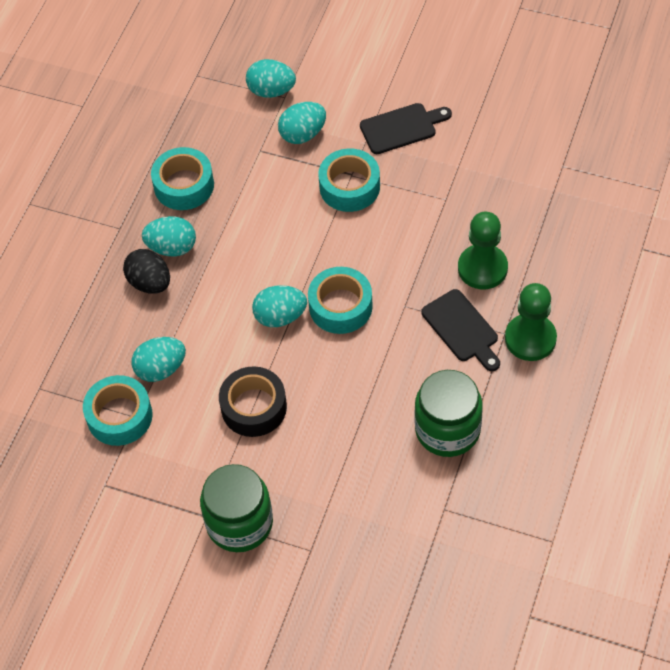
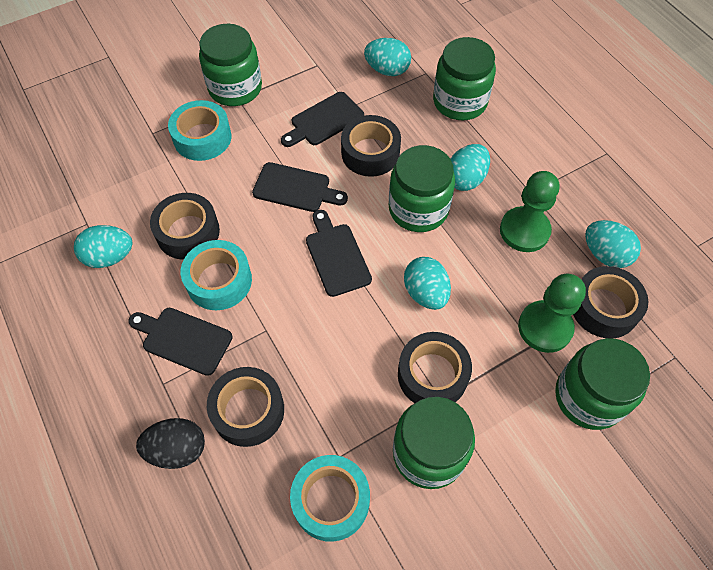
black cutting board: [360,103,452,154] [421,289,500,371] = 2 -> [129,308,233,376] [252,162,348,212] [281,92,364,147] [306,210,372,297] = 4
black tape: [219,366,287,437] = 1 -> [150,193,220,260] [207,367,284,447] [341,115,401,177] [398,332,472,403] [573,266,648,339] = 5
green jar: [200,464,273,552] [414,370,483,457] = 2 -> [199,24,262,106] [389,145,455,232] [393,397,475,489] [433,37,496,120] [555,338,650,430] = 5
turquoise tape: [83,375,153,446] [151,147,214,210] [308,267,373,334] [318,148,380,212] = 4 -> [168,100,231,161] [181,240,252,310] [290,455,370,542] = 3

